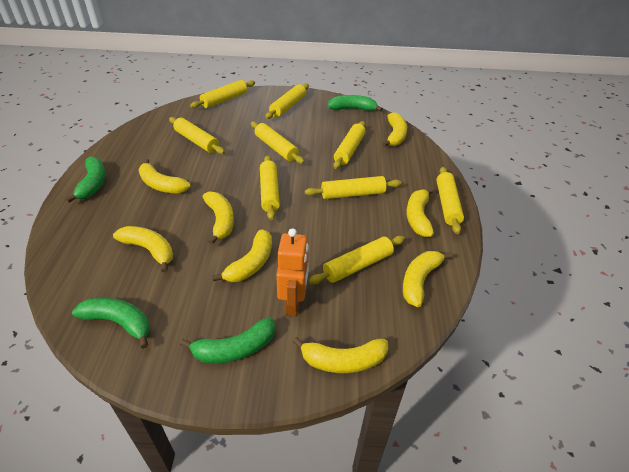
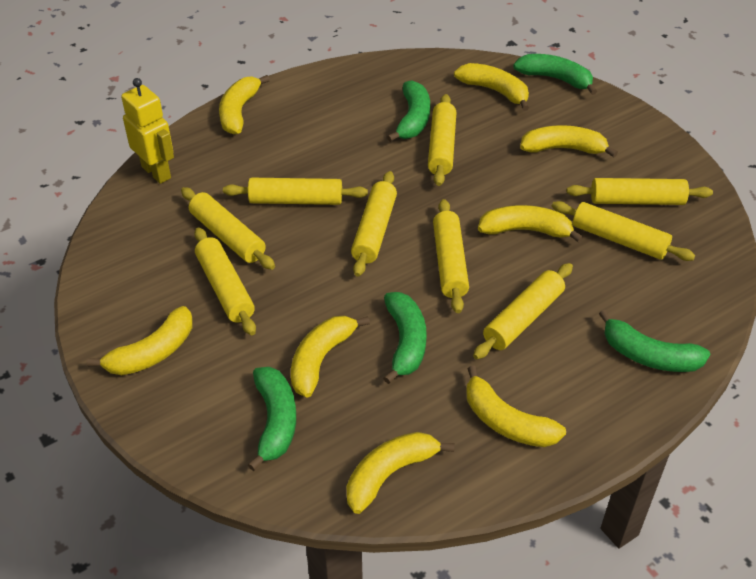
green banana: [66,156,106,203] [72,298,150,349] [180,317,275,363] [328,95,383,112] = 4 -> [248,367,296,471] [383,292,427,384] [387,80,430,142] [513,54,597,95] [599,310,710,372] = 5
orange robot: [276,228,309,316] = 1 -> none = 0
yellow robot: none = 0 -> [121,78,174,184] = 1

